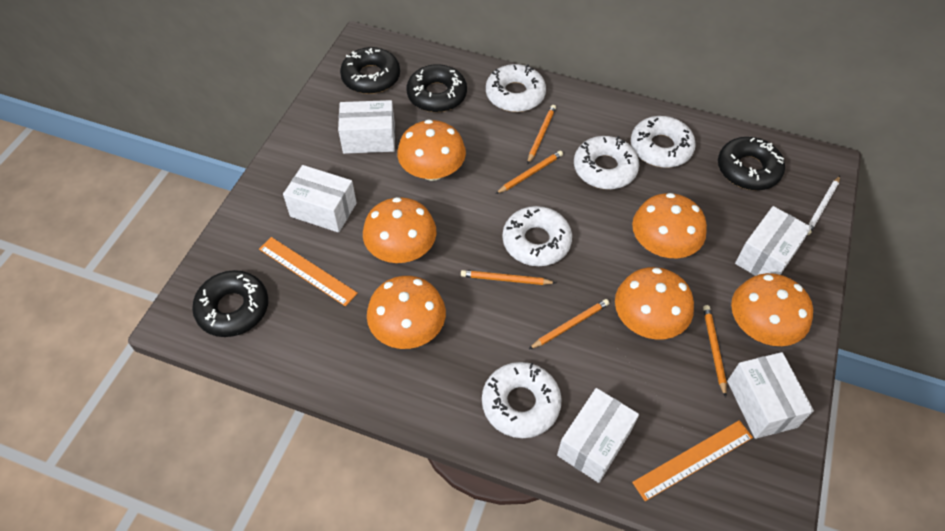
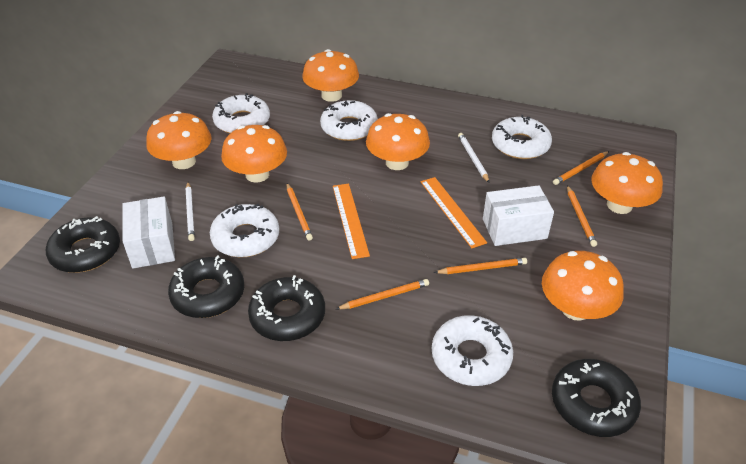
white box: [283,165,357,233] [338,100,395,154] [557,388,639,483] [727,352,814,439] [735,206,812,276] = 5 -> [123,197,175,268] [483,185,554,246] = 2
white pencil: [807,176,840,235] = 1 -> [186,182,195,241] [458,133,489,183] = 2

